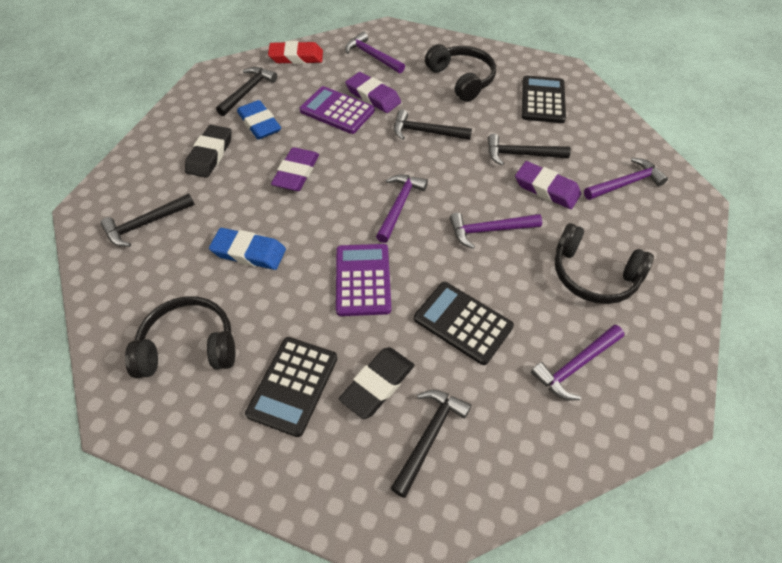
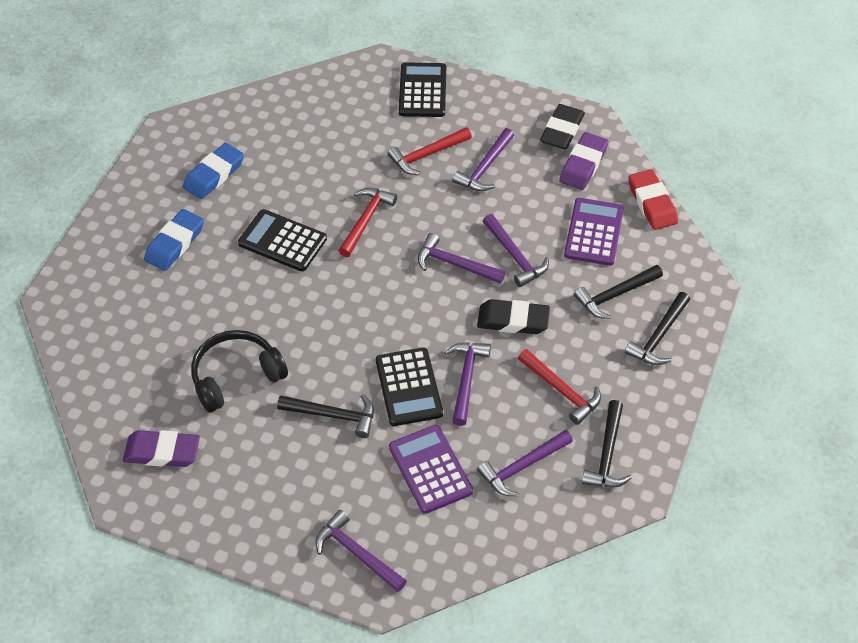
black hammer: [100,193,195,247] [216,67,277,116] [390,390,471,498] [394,109,472,140] [487,134,571,165] = 5 -> [277,394,374,438] [574,265,663,319] [582,400,631,487] [625,292,690,365] = 4
black headphones: [125,296,235,378] [425,44,496,102] [555,223,654,304] = 3 -> [191,330,288,413] = 1
purple eraser: [271,147,319,191] [345,72,401,113] [515,161,581,209] = 3 -> [123,430,200,467] [559,132,608,190] = 2
purple hammer: [345,32,405,74] [376,174,428,243] [450,213,542,249] [531,325,624,400] [584,158,668,200] = 5 -> [315,510,407,592] [417,233,505,284] [444,342,491,426] [453,128,514,191] [477,430,573,496] [483,214,549,287] = 6
red hammer: none = 0 -> [338,188,397,257] [388,127,472,175] [518,349,601,425] = 3

